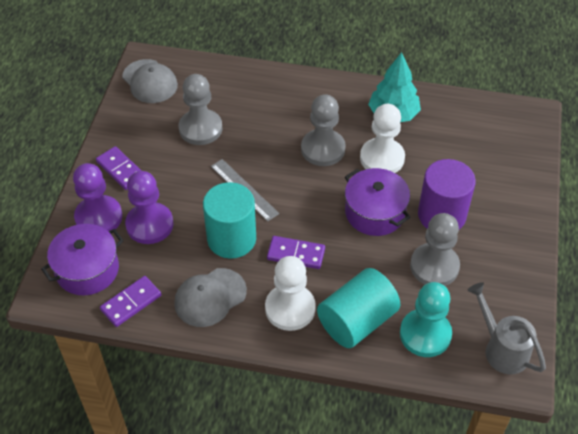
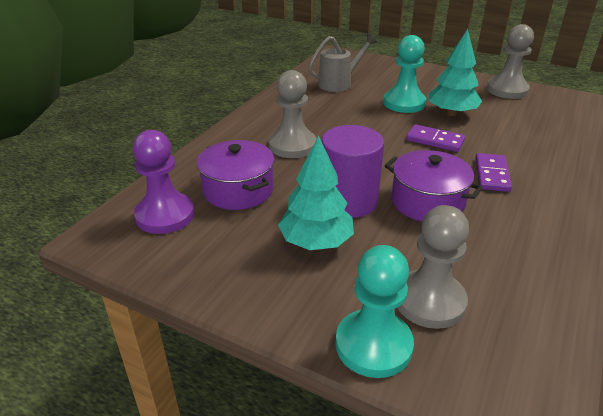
grey cap: [122,59,178,103] [174,268,247,327] = 2 -> none = 0
grey ruler: [211,159,279,222] = 1 -> none = 0
purple domino: [96,146,142,190] [100,276,161,327] [267,236,325,269] = 3 -> [406,124,465,152] [475,153,512,192] = 2
purple pawn: [73,163,122,231] [125,171,173,244] = 2 -> [133,130,195,234] = 1
turquoise cylinder: [203,182,256,259] [317,268,401,348] = 2 -> none = 0
turquoise pawn: [400,282,452,357] = 1 -> [335,245,414,378] [383,35,426,113] = 2
turquoise tree: [368,52,421,122] = 1 -> [278,135,354,250] [429,29,482,116] = 2
white pawn: [265,256,316,331] [360,104,405,173] = 2 -> none = 0

